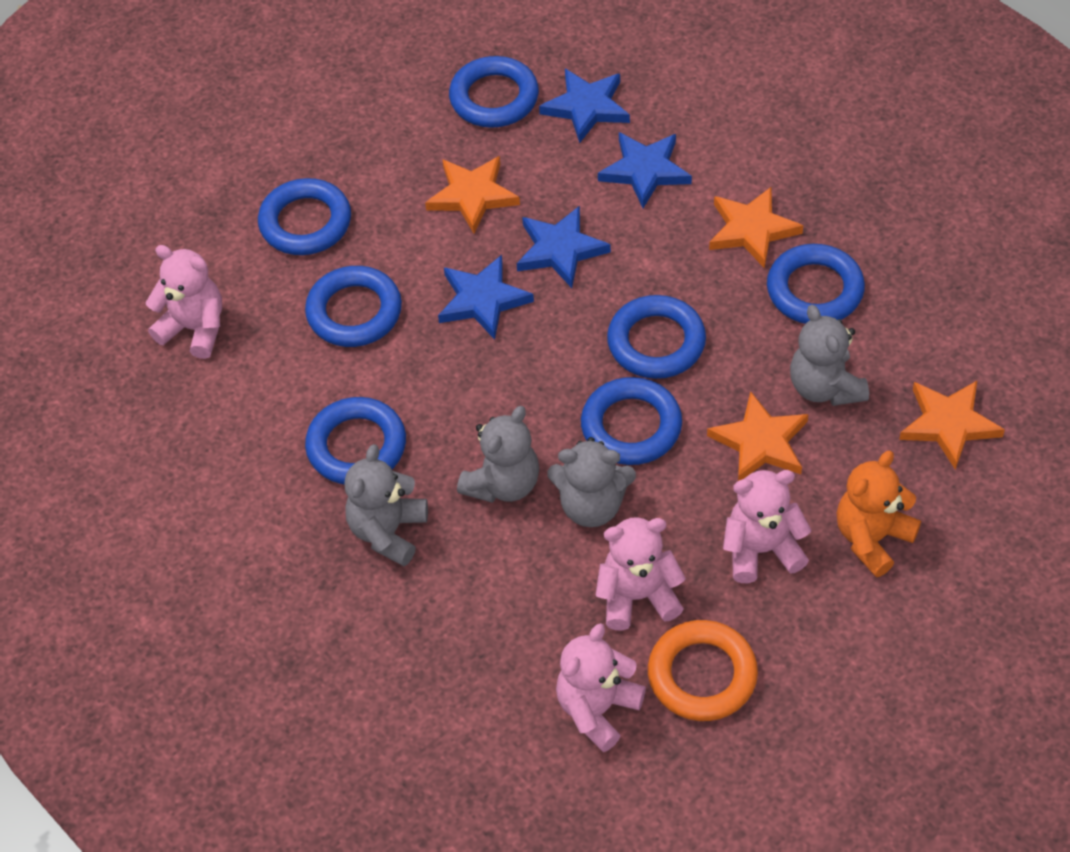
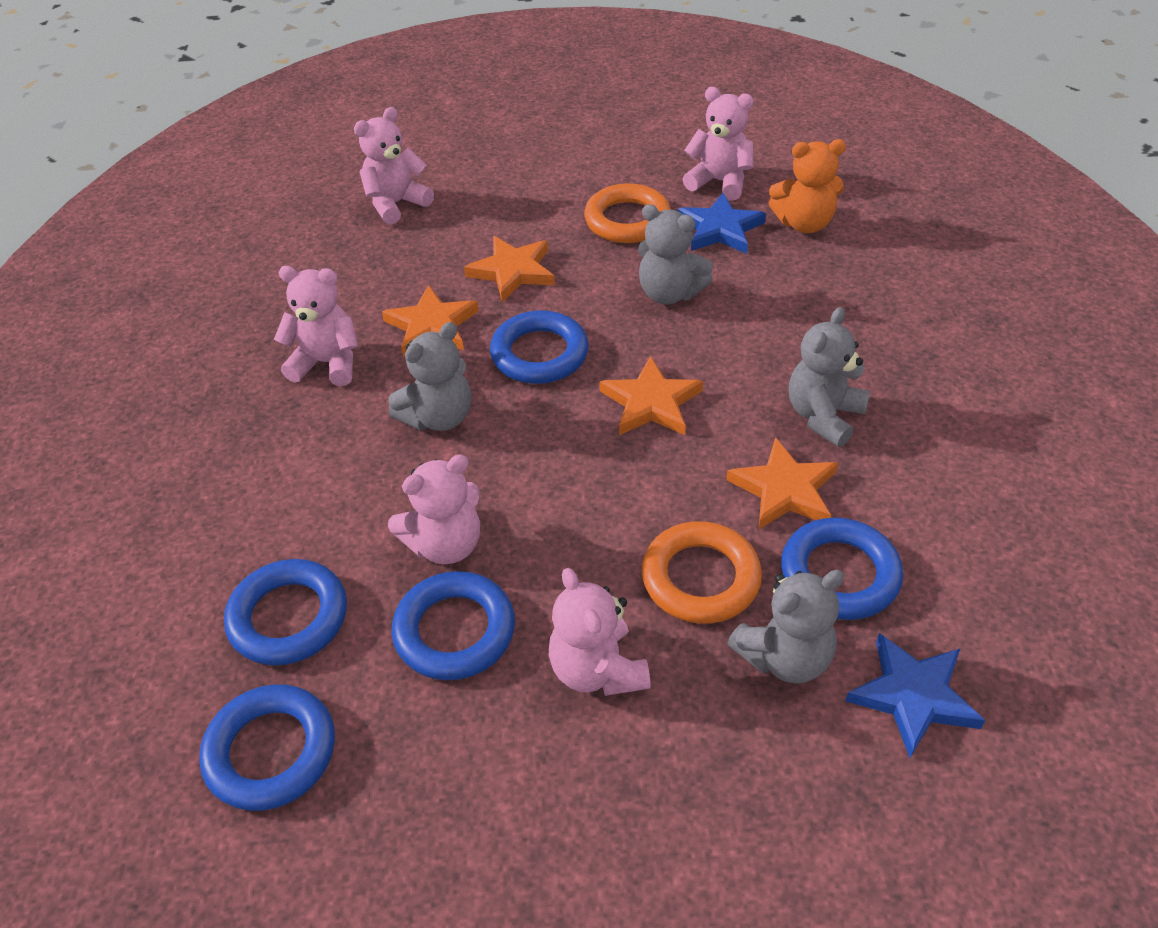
blue ring: [258,178,351,255] [305,266,402,347] [305,397,406,484] [449,56,539,128] [581,377,682,465] [607,295,706,379] [767,244,865,324] = 7 -> [199,684,335,811] [224,559,347,666] [392,571,515,680] [490,310,588,384] [781,517,903,620] = 5
blue star: [438,255,534,340] [517,206,611,288] [539,69,630,143] [598,132,692,208] = 4 -> [677,193,766,254] [845,633,986,758] = 2
orange ring: [648,620,758,721] = 1 -> [584,183,671,243] [642,521,762,624] = 2
pink teddy bear: [146,245,222,359] [556,623,646,752] [596,517,686,631] [723,470,812,583] = 4 -> [274,266,358,386] [354,107,434,225] [388,455,480,565] [549,568,651,696] [683,87,754,201] = 5

